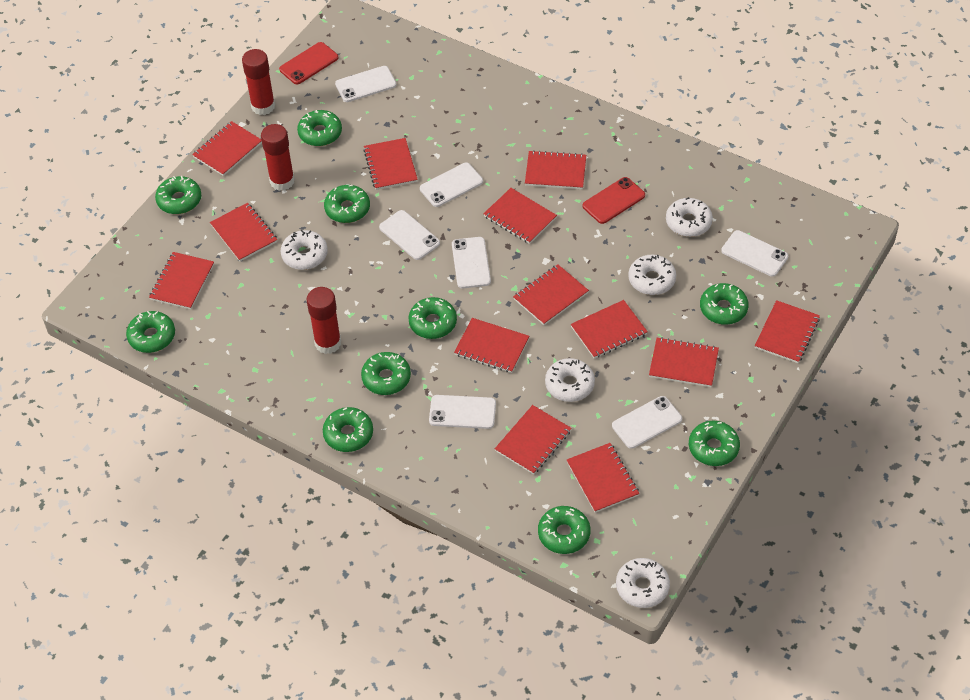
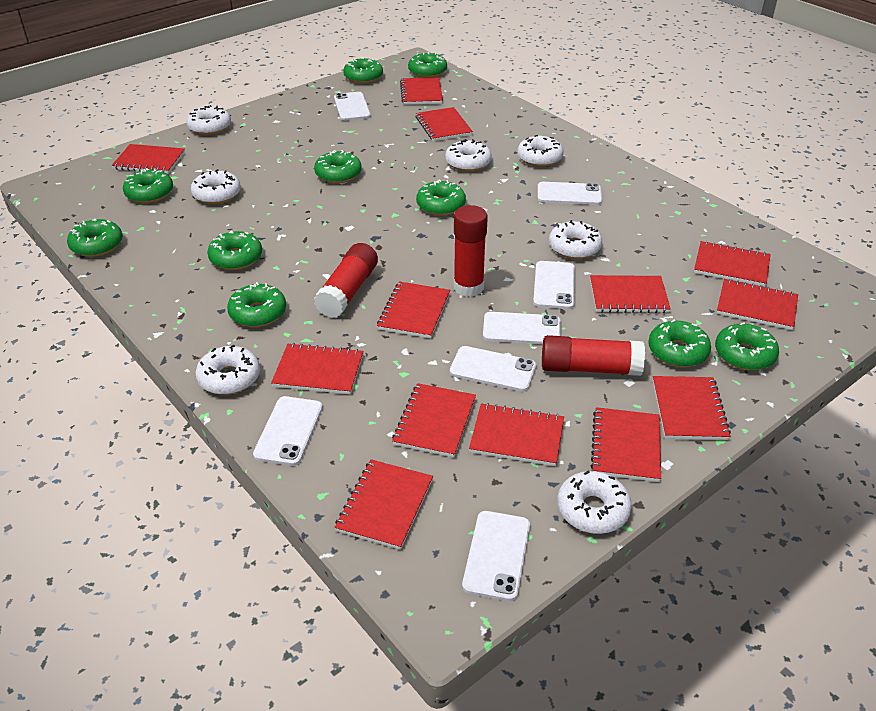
red phone: [279,42,338,84] [582,177,645,224] = 2 -> none = 0
white donut: [281,230,328,270] [545,358,595,402] [616,558,670,608] [628,255,676,295] [666,197,713,237] = 5 -> [186,105,231,135] [191,169,241,204] [196,345,260,395] [445,139,492,172] [517,135,563,167] [549,220,602,259] [557,471,632,534] = 7

